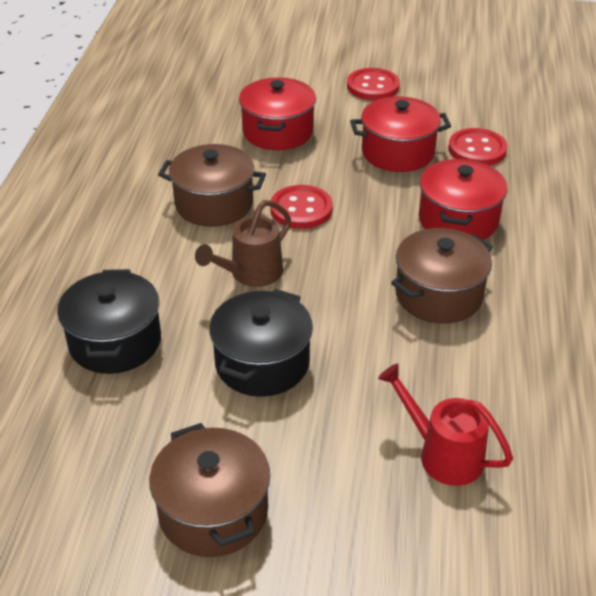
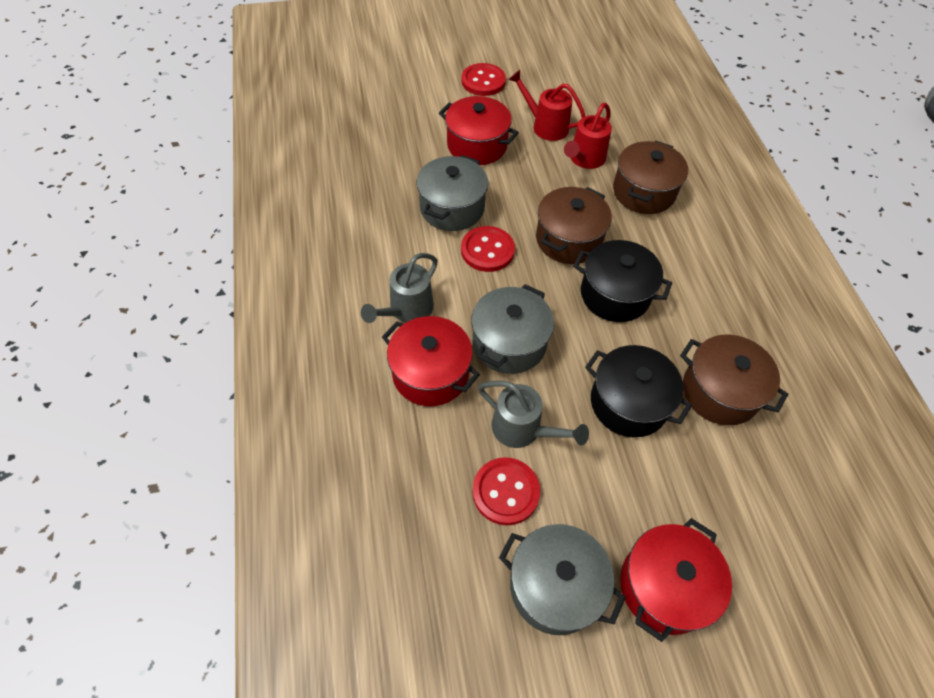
brown watering can: [195,200,291,287] = 1 -> none = 0
grey pot: none = 0 -> [417,155,488,231] [471,284,554,374] [499,524,626,635] = 3
grey watering can: none = 0 -> [361,253,438,323] [478,381,589,448] = 2
red watering can: [378,363,513,486] = 1 -> [508,70,585,141] [564,103,612,169] = 2

